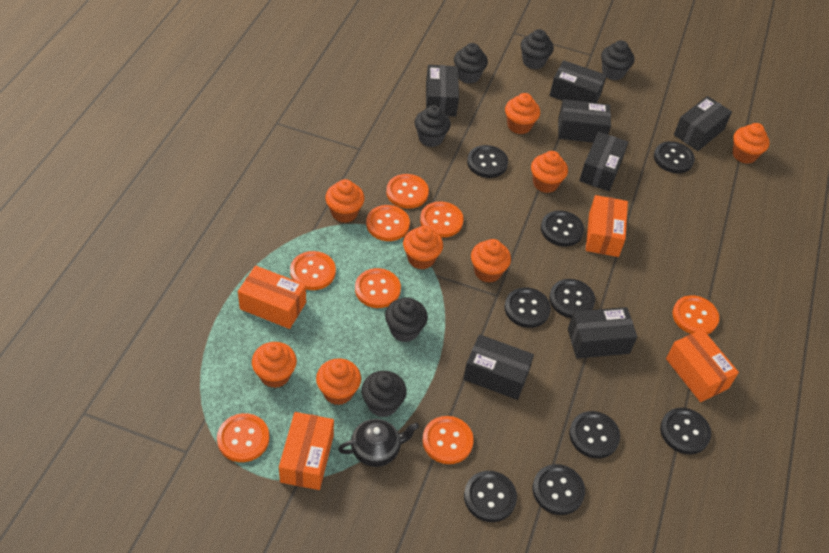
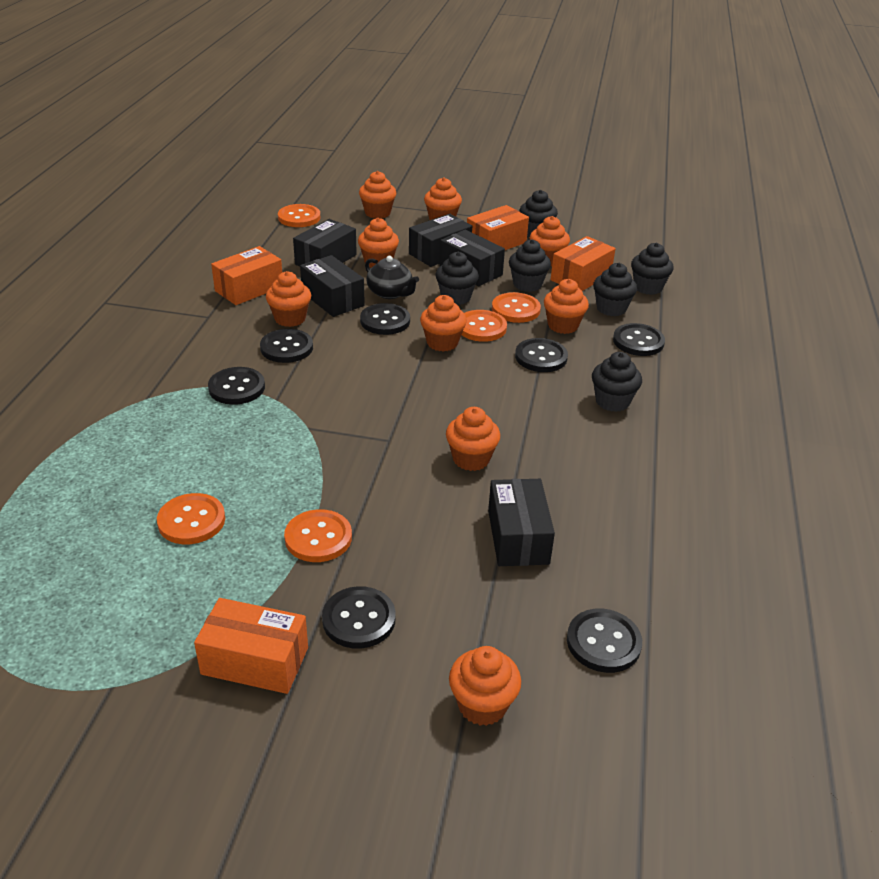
black box: [426,65,459,117] [463,334,534,400] [550,60,607,103] [558,99,611,143] [568,307,637,359] [579,132,628,191] [674,96,732,151] = 7 -> [293,219,357,266] [300,255,365,317] [409,214,472,267] [440,230,505,287] [488,479,555,566] = 5
black button: [464,471,517,522] [467,145,508,178] [504,287,551,328] [533,464,585,515] [541,211,584,247] [549,279,595,318] [569,411,620,459] [654,141,695,173] [660,408,711,455] = 9 -> [208,367,265,405] [260,329,313,363] [322,586,396,649] [360,303,410,335] [515,338,568,372] [567,608,642,673] [613,323,665,356] = 7
orange button: [217,413,269,462] [290,251,336,290] [355,268,401,308] [366,205,410,241] [386,174,429,209] [420,201,463,238] [422,416,474,464] [673,295,719,334] = 8 -> [157,493,225,544] [278,204,320,227] [284,509,352,562] [462,310,507,342] [492,292,541,323] = 5
orange cupcake: [252,342,297,388] [316,358,361,405] [325,179,365,223] [403,226,443,270] [471,239,511,283] [505,93,540,134] [531,151,568,193] [733,123,770,164] = 8 -> [266,271,311,327] [358,218,399,268] [359,171,396,219] [420,295,467,352] [424,177,462,220] [446,407,500,471] [449,646,521,726] [530,216,570,266] [544,279,589,334] = 9

